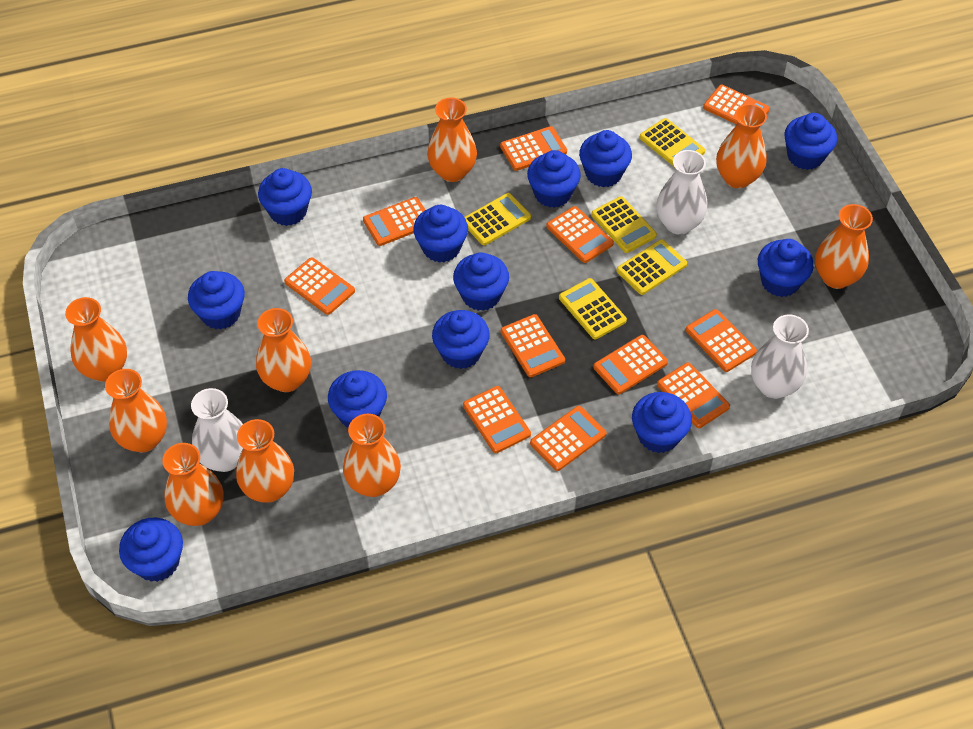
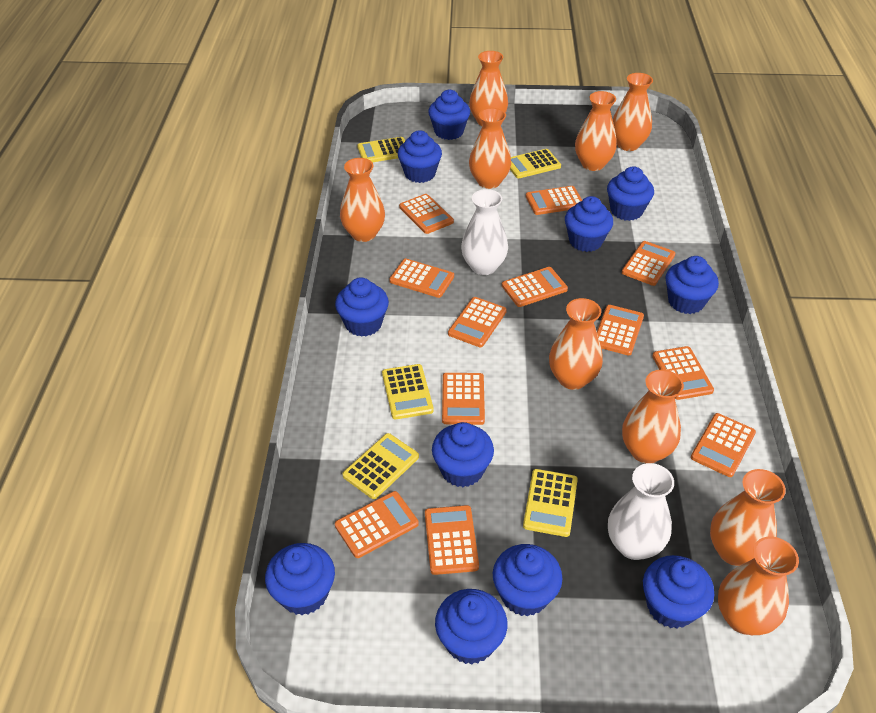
blue cupcake: [119,517,183,582] [188,271,245,330] [258,168,312,226] [328,370,387,427] [413,205,468,263] [432,310,490,369] [453,252,509,311] [527,150,581,208] [579,130,632,188] [632,392,692,453] [758,239,814,297] [784,113,837,170] = 12 -> [265,543,335,615] [335,277,389,337] [398,130,442,183] [428,90,470,140] [432,422,494,487] [435,589,508,664] [493,544,563,616] [565,196,613,252] [607,166,654,221] [643,555,714,629] [665,256,719,314] = 11
orange calculator: [284,257,355,315] [363,197,425,246] [463,386,531,453] [500,126,567,171] [501,314,565,377] [530,406,607,471] [546,206,614,263] [593,335,668,394] [657,363,730,428] [686,309,757,372] [703,85,770,125] = 11 -> [335,491,419,558] [389,259,454,298] [399,194,454,234] [425,505,479,575] [442,373,485,425] [448,297,507,347] [502,267,568,307] [526,186,582,215] [597,305,644,356] [622,241,675,286] [652,346,714,400] [691,413,756,477] = 12
white vase: [191,388,243,472] [656,150,708,235] [751,314,809,399] = 3 -> [461,189,508,275] [608,463,674,560] = 2

